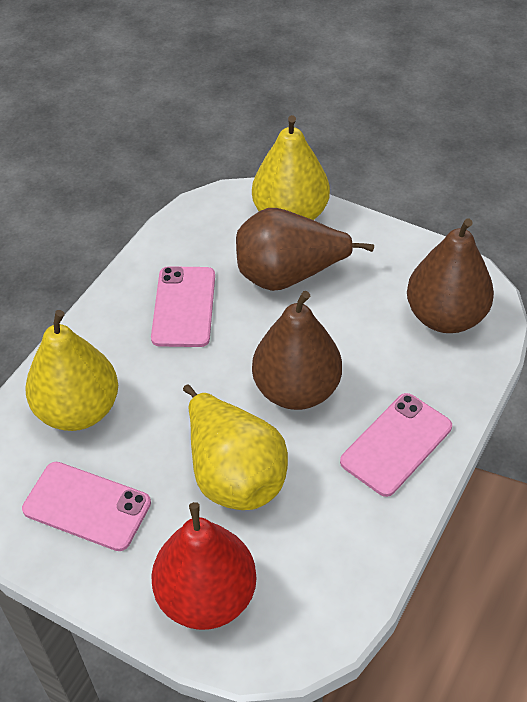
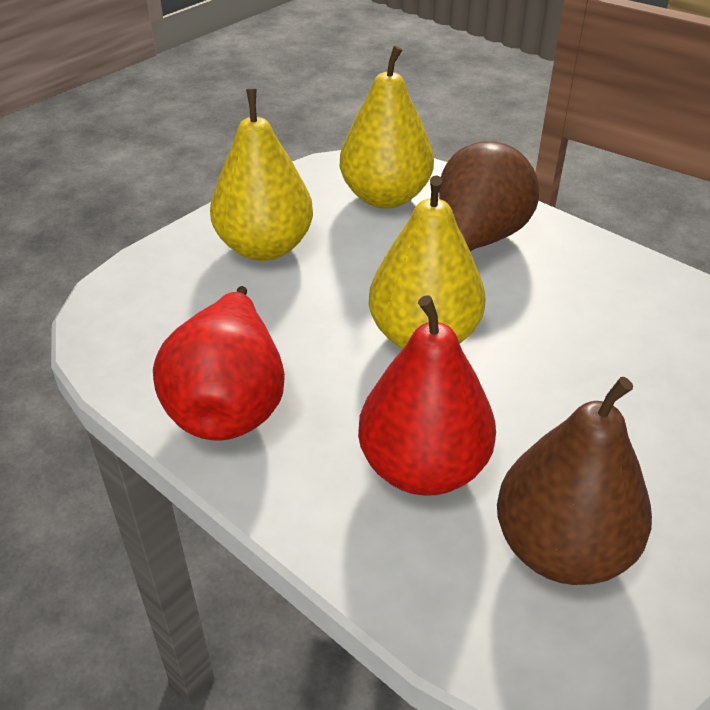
brown pear: [236,208,374,291] [252,291,342,410] [407,218,494,333] = 3 -> [439,141,539,251] [497,377,652,585] = 2
pink phone: [22,462,151,551] [151,266,215,347] [340,393,452,497] = 3 -> none = 0
red pear: [151,502,257,630] = 1 -> [153,286,285,441] [358,295,496,496] = 2

